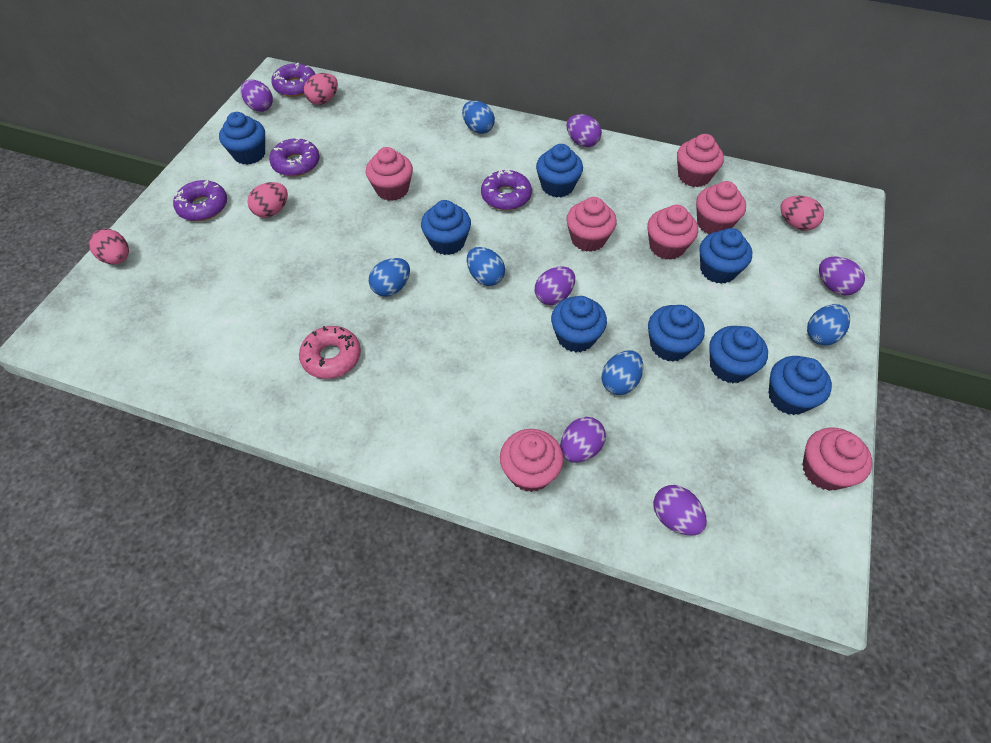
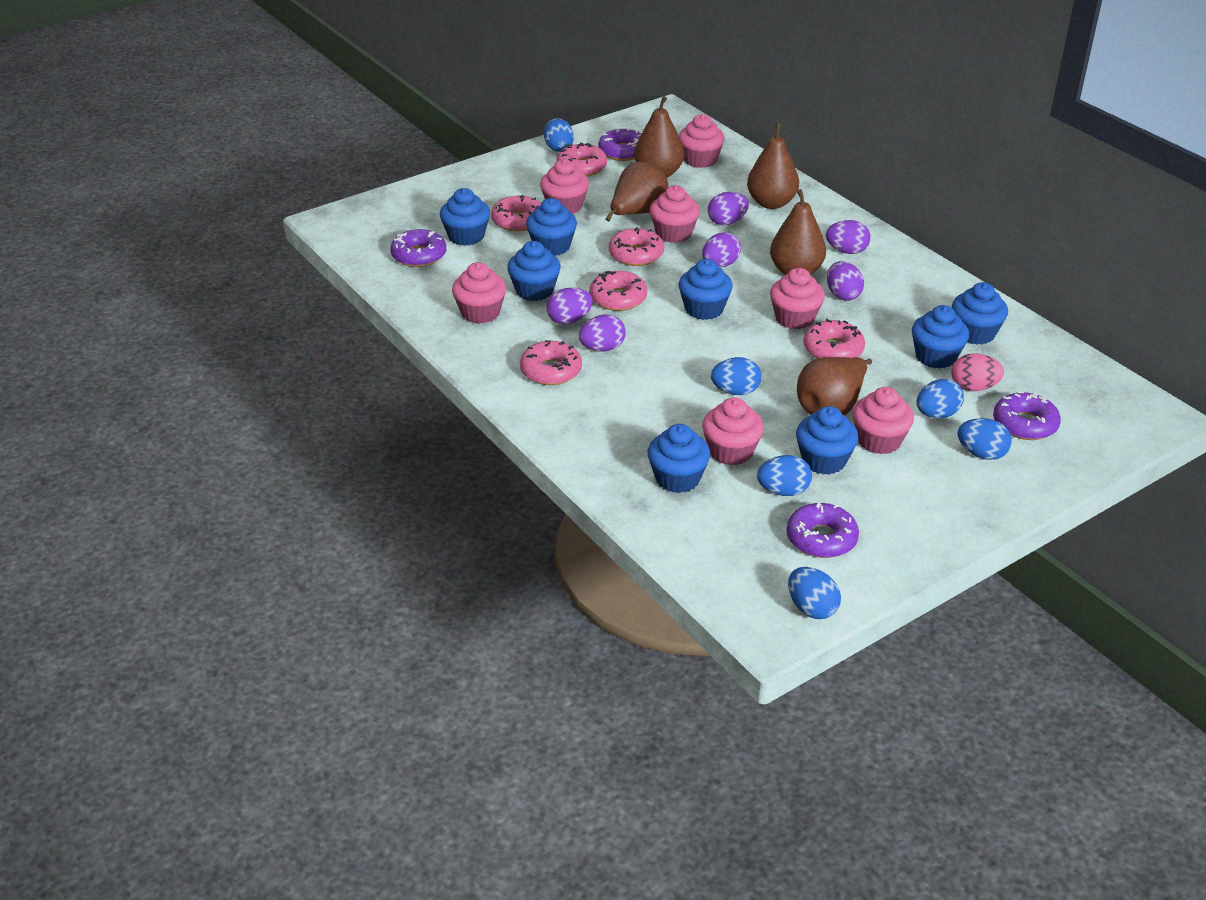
blue egg: [369,258,410,297] [462,101,495,134] [467,247,505,286] [601,350,643,395] [807,304,850,345] = 5 -> [544,118,574,152] [711,357,762,395] [757,455,812,496] [788,567,841,619] [916,379,964,418] [957,418,1012,460] = 6
brown pear: none = 0 -> [605,161,668,221] [634,96,684,178] [747,123,799,209] [770,189,826,275] [797,357,872,416] = 5
pink donut: [299,326,361,379] = 1 -> [491,195,541,231] [520,340,582,385] [556,142,607,177] [589,271,647,311] [609,227,664,266] [803,319,865,359] = 6
pink egg: [89,229,129,264] [247,182,288,218] [304,73,338,105] [781,196,824,230] = 4 -> [951,353,1004,391] = 1

